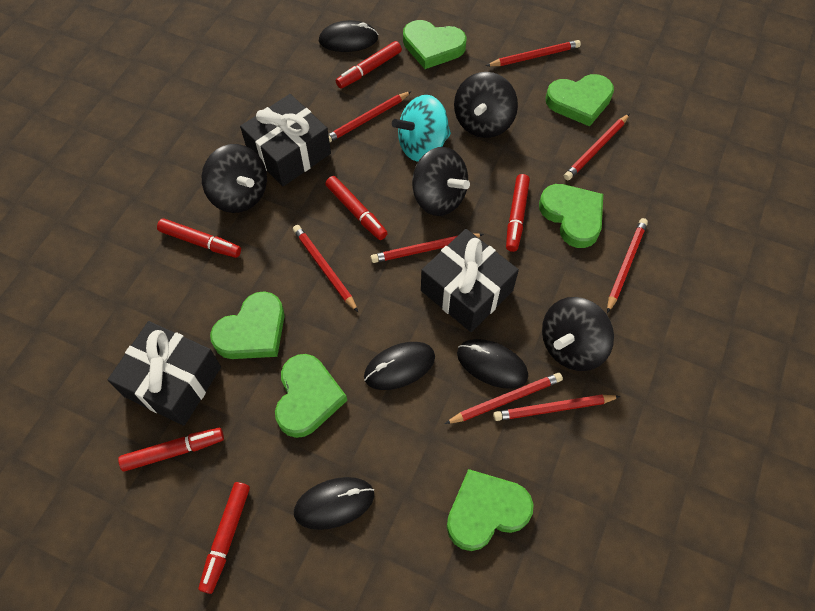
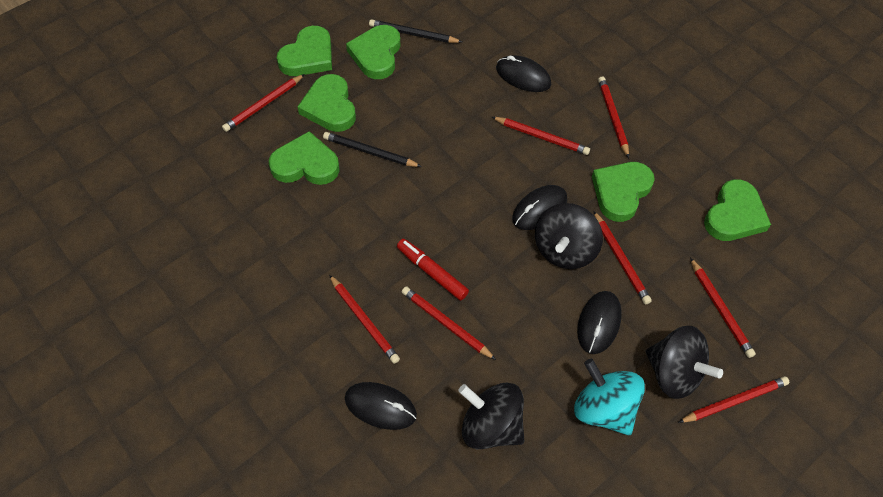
black gift: [108,321,221,426] [240,94,331,186] [421,229,519,332] = 3 -> none = 0
black pencil: none = 0 -> [323,132,422,167] [369,19,462,43] = 2
black spinning top: [202,144,267,213] [412,147,470,216] [454,72,518,138] [542,297,614,371] = 4 -> [458,383,524,449] [535,203,603,269] [646,326,723,399] = 3
red marker: [118,428,224,472] [157,218,241,258] [198,482,250,594] [325,176,388,240] [336,41,402,88] [506,174,530,252] = 6 -> [397,239,469,300] = 1

